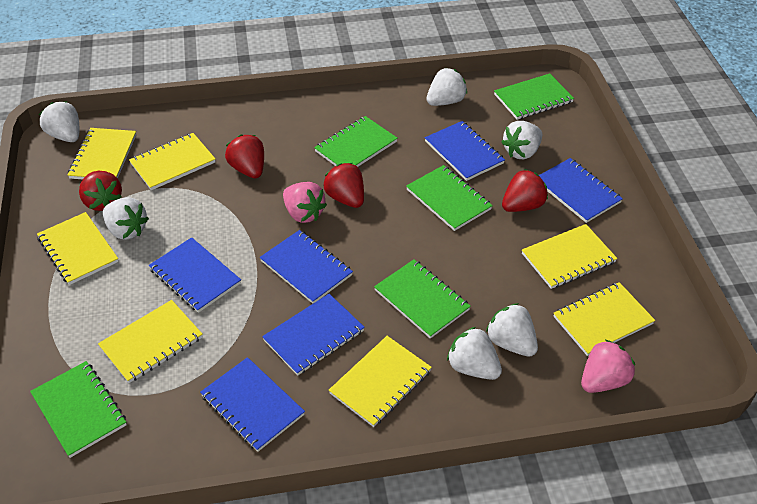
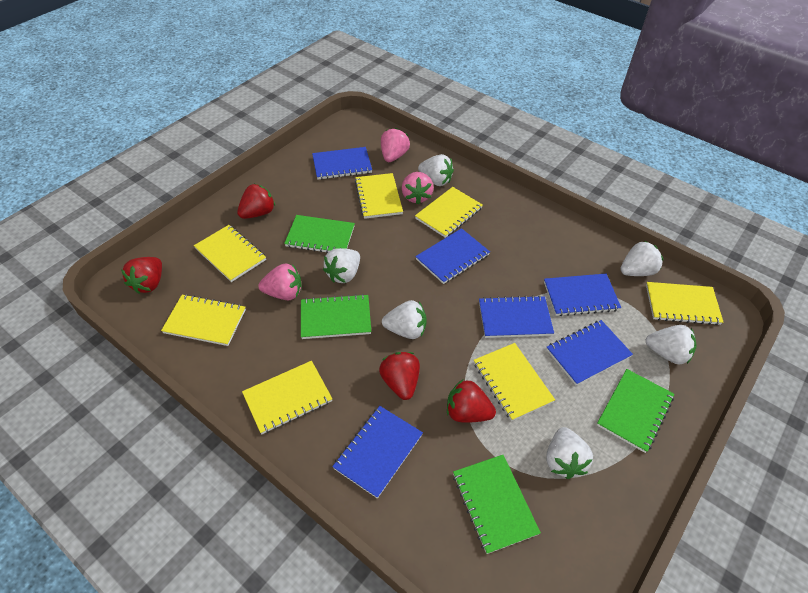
green notebook: [30,361,127,458] [314,116,398,167] [374,259,471,339] [406,165,493,231] [494,73,574,120] = 5 -> [284,215,355,253] [301,294,371,339] [453,455,541,554] [597,369,674,453] = 4
pink strawberry: [283,182,327,223] [581,340,635,393] = 2 -> [258,264,302,300] [381,128,410,162] [402,172,434,204] = 3

